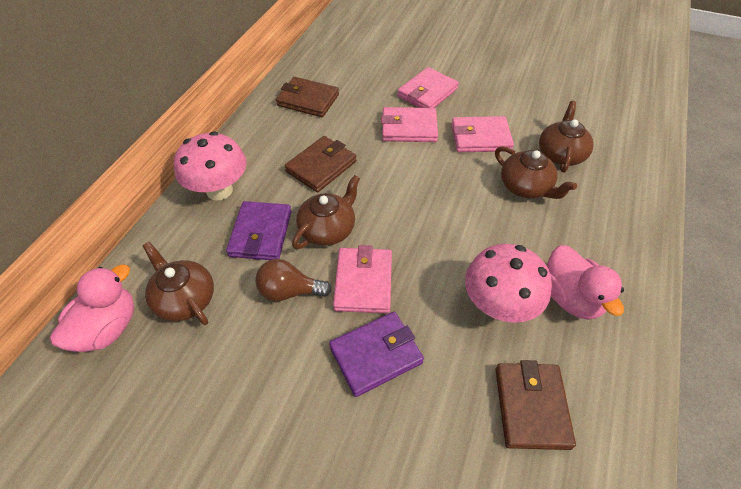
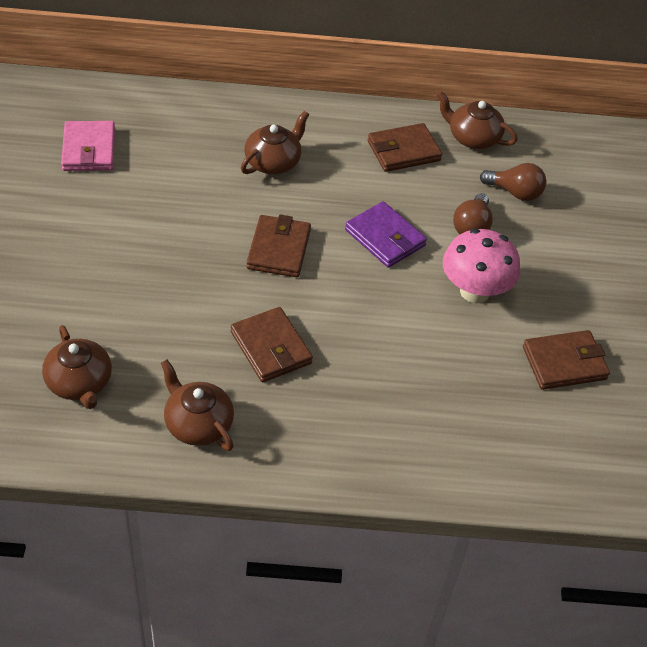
brown light bulb: [255,259,332,302] = 1 -> [453,193,493,234] [480,163,546,201] = 2
brown wallet: [276,77,339,117] [285,136,356,192] [495,360,576,450] = 3 -> [231,307,313,382] [247,215,311,277] [368,123,442,172] [523,330,610,390] = 4
pink duck: [50,264,134,352] [547,245,624,320] = 2 -> none = 0
pink mushroom: [174,132,246,201] [465,244,552,323] = 2 -> [443,229,520,303] = 1
pink wallet: [333,245,392,313] [381,107,438,142] [397,67,459,108] [452,116,514,152] = 4 -> [61,121,115,171] = 1
purple wallet: [226,201,292,260] [329,312,424,397] = 2 -> [345,201,427,268] = 1

